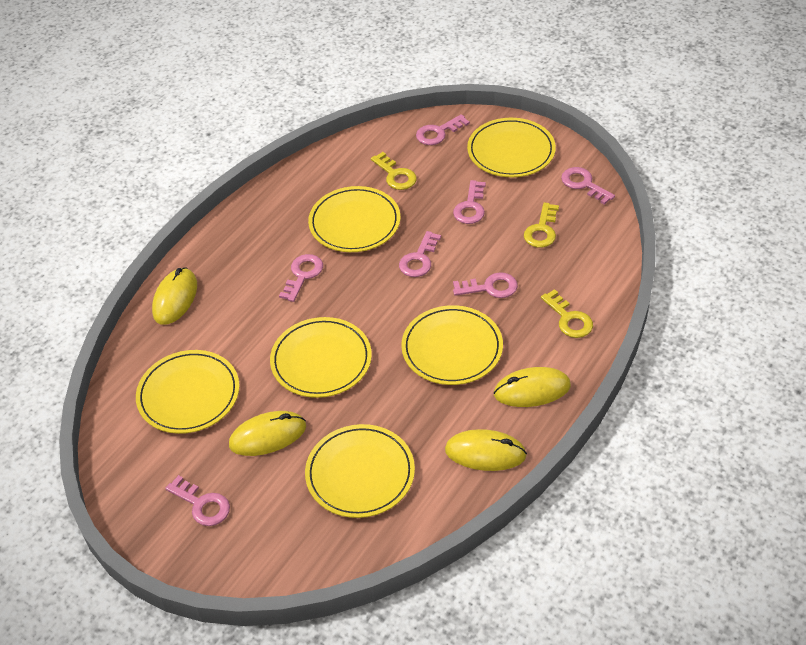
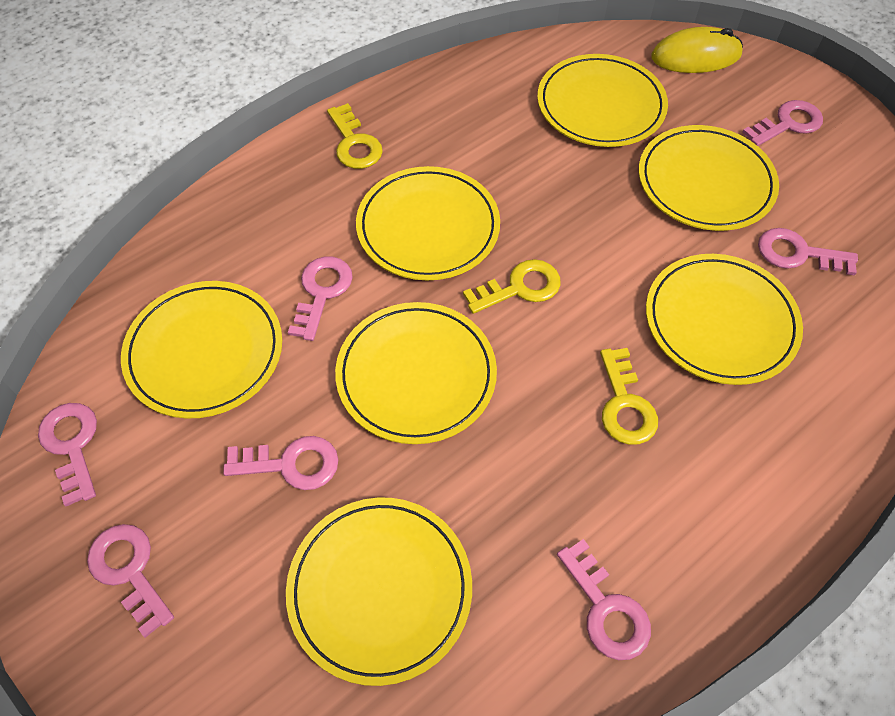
yellow mouse: [152,267,197,325] [229,411,306,456] [445,429,527,471] [494,367,571,407] = 4 -> [651,27,743,73] = 1
yellow plate: [136,350,239,434] [270,317,372,398] [305,424,415,518] [308,186,400,252] [401,305,503,385] [467,118,556,177] = 6 -> [121,281,282,418] [286,497,472,686] [335,302,497,444] [356,166,500,281] [537,54,668,147] [639,125,779,231] [646,254,803,385] = 7

